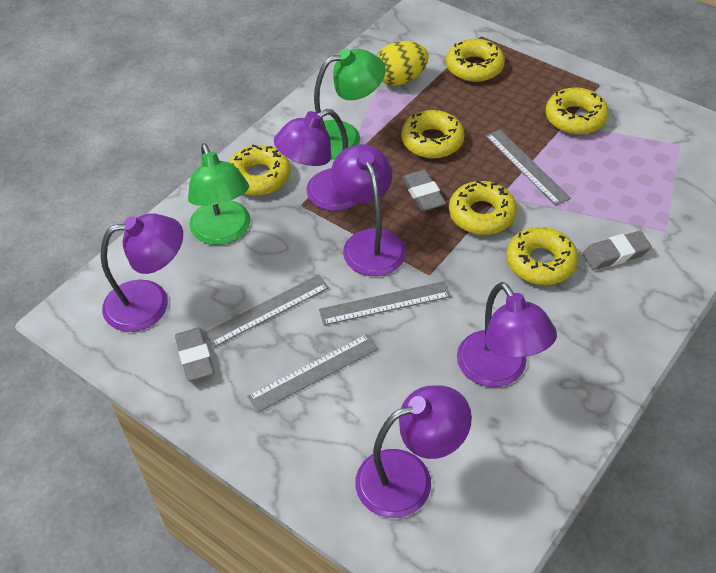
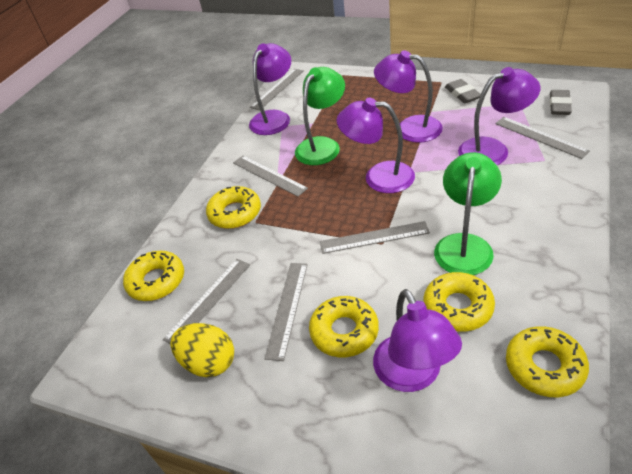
grey eraser: [175,327,214,381] [402,170,446,211] [582,231,652,270] = 3 -> [445,79,481,103] [550,90,572,115] = 2
grey ruler: [204,275,329,347] [247,334,378,412] [319,281,451,325] [486,129,571,206] = 4 -> [163,259,250,344] [233,155,308,197] [250,69,303,110] [264,263,308,361] [320,221,430,254] [495,117,590,159] = 6
yellow donut: [228,145,291,196] [401,110,465,159] [446,39,505,82] [449,180,517,235] [506,227,578,285] [546,87,609,135] = 6 -> [123,251,184,301] [206,186,261,229] [309,296,379,357] [424,272,495,331] [506,326,589,397] = 5

